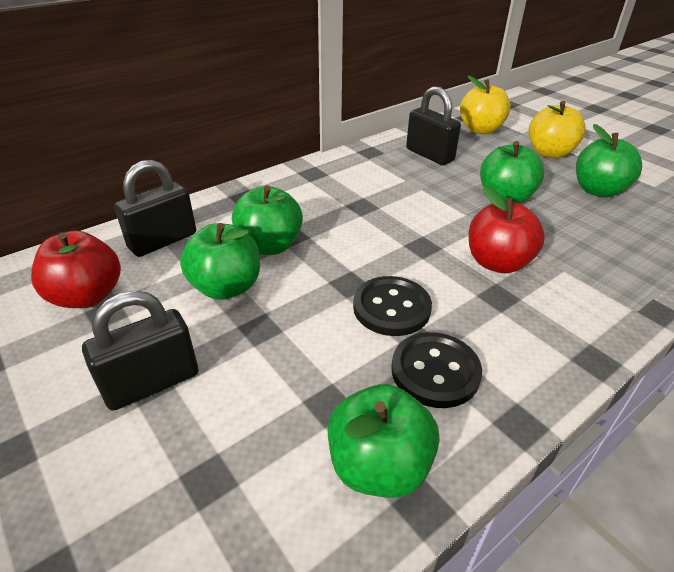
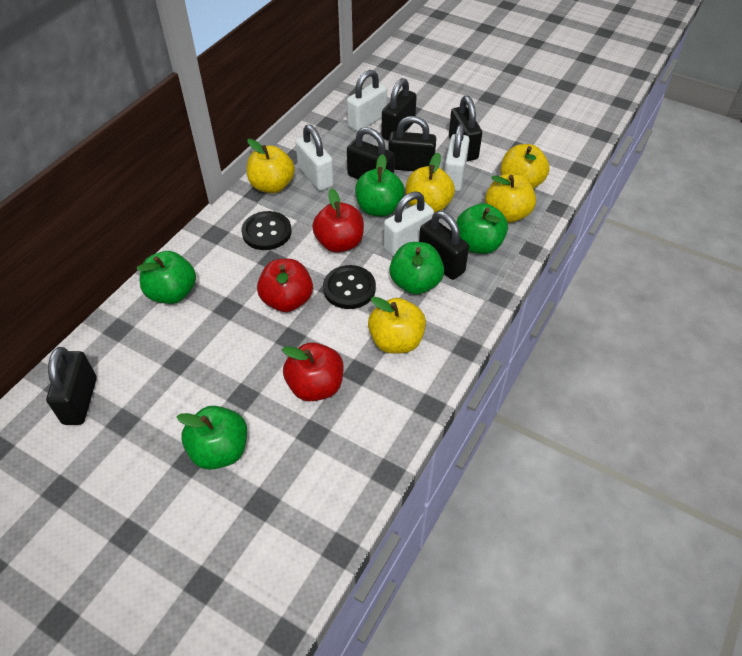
black padlock: [82,291,198,411] [114,160,196,257] [406,86,461,165] = 3 -> [46,347,97,425] [347,127,395,179] [381,78,417,141] [388,116,436,171] [419,211,469,280] [449,96,482,161] = 6
red apple: [31,231,121,308] [469,186,545,273] = 2 -> [257,259,313,312] [282,342,344,401] [312,188,364,253] = 3
white padlock: none = 0 -> [295,124,334,191] [347,70,387,132] [384,192,434,257] [444,124,469,192] = 4
yellow apple: [460,76,511,134] [529,101,586,158] = 2 -> [247,139,295,193] [368,297,426,354] [406,153,455,213] [485,174,536,223] [501,144,549,189] = 5

